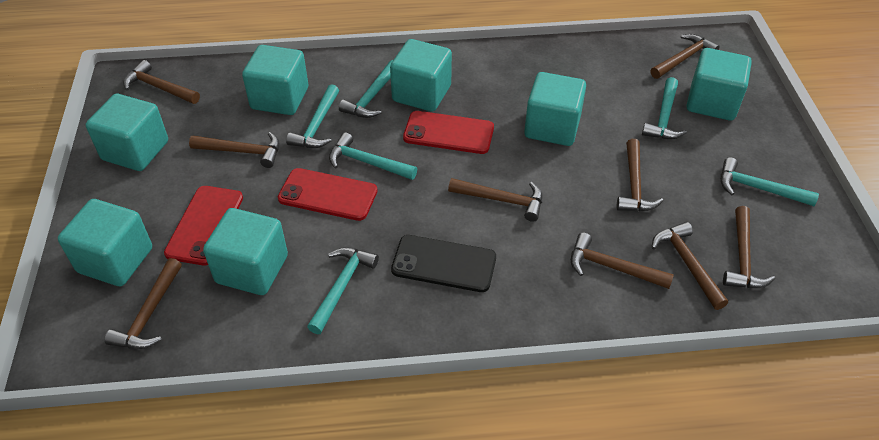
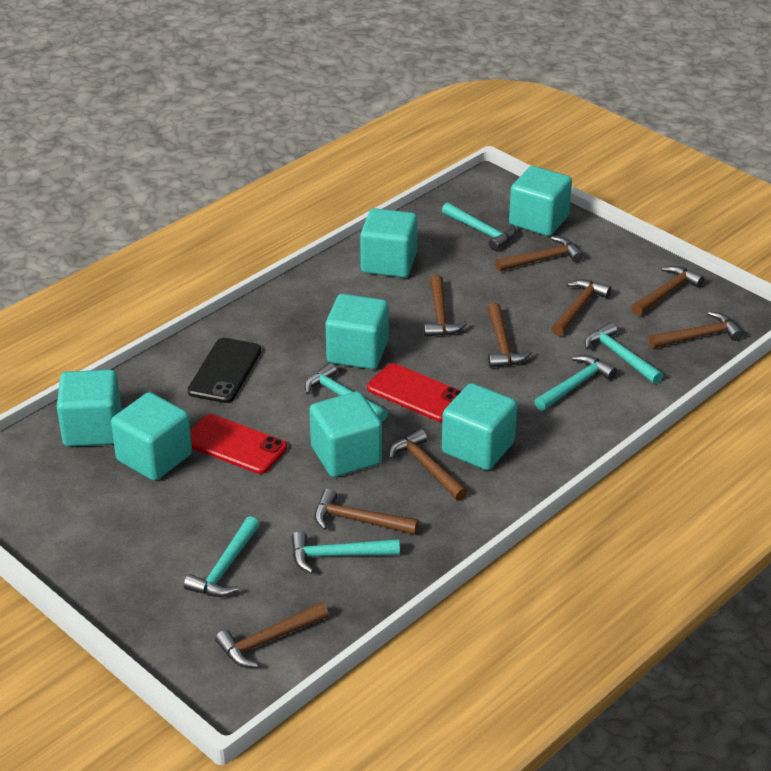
red phone: [164,186,243,265] [278,168,378,221] [403,111,494,154] = 3 -> [190,414,287,474] [367,363,461,422] = 2

